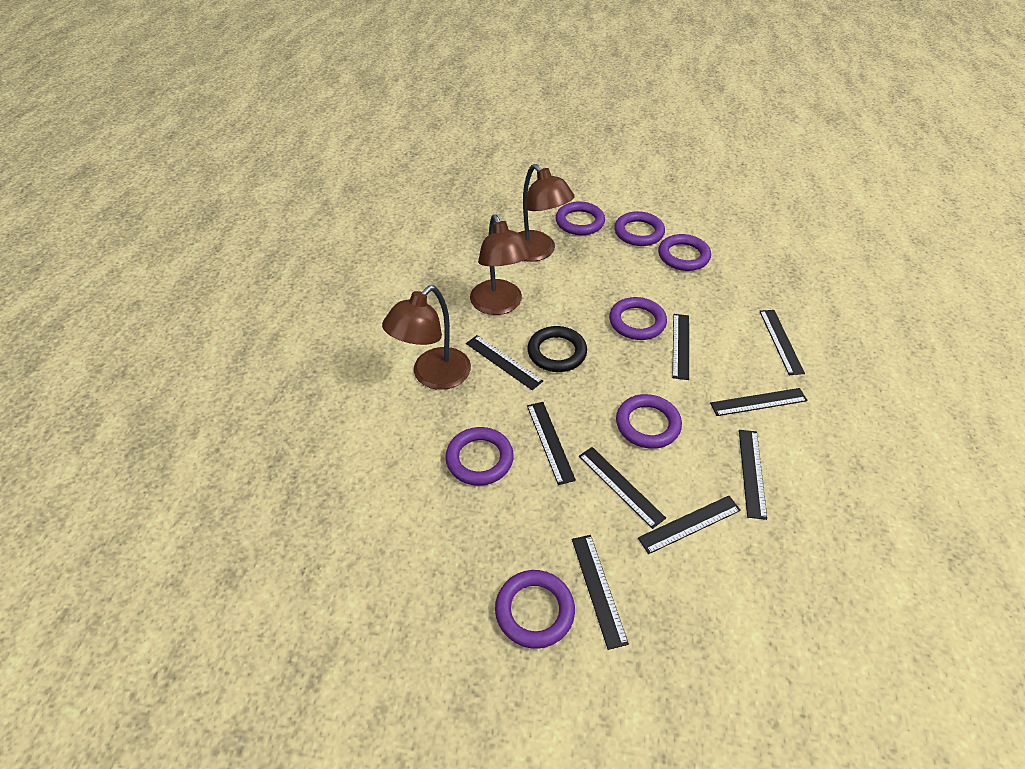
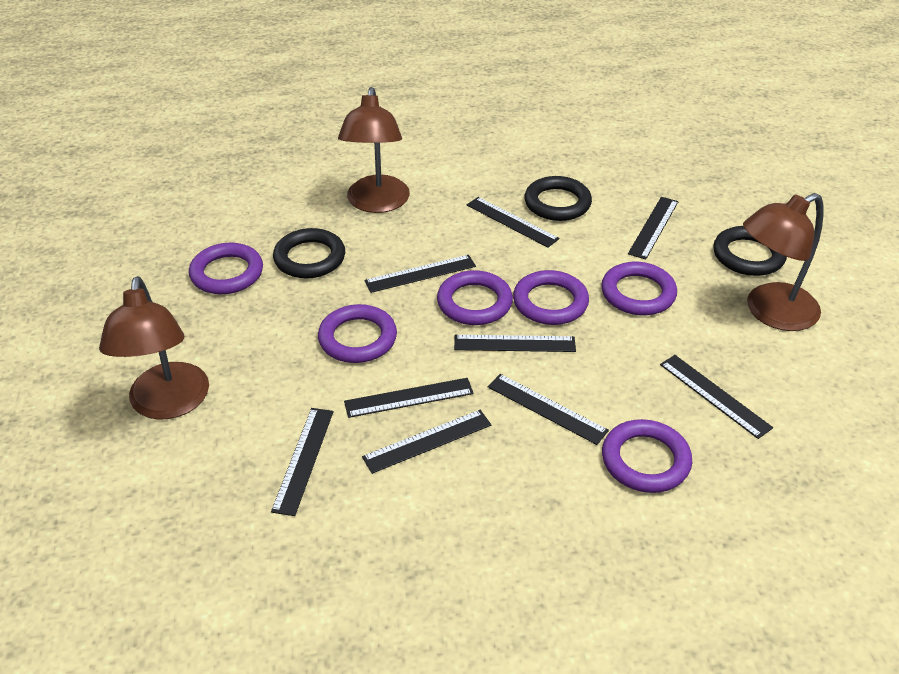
black ring: [527,326,587,372] = 1 -> [273,228,345,279] [524,176,592,221] [713,226,787,276] = 3
purple ring: [445,427,514,486] [495,570,575,649] [556,201,605,235] [609,297,667,340] [614,211,665,246] [616,394,682,449] [658,234,711,271] = 7 -> [189,243,263,294] [318,304,397,363] [437,270,513,325] [513,270,589,325] [601,262,677,315] [602,419,692,493] = 6

